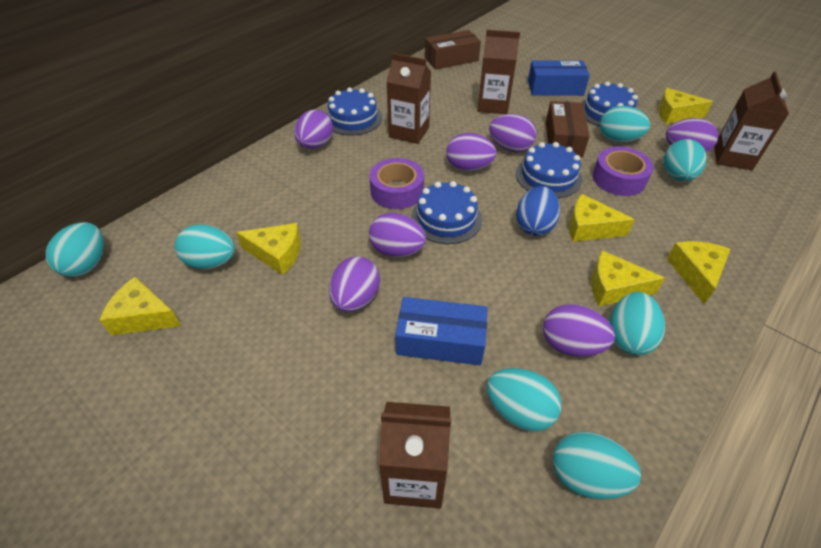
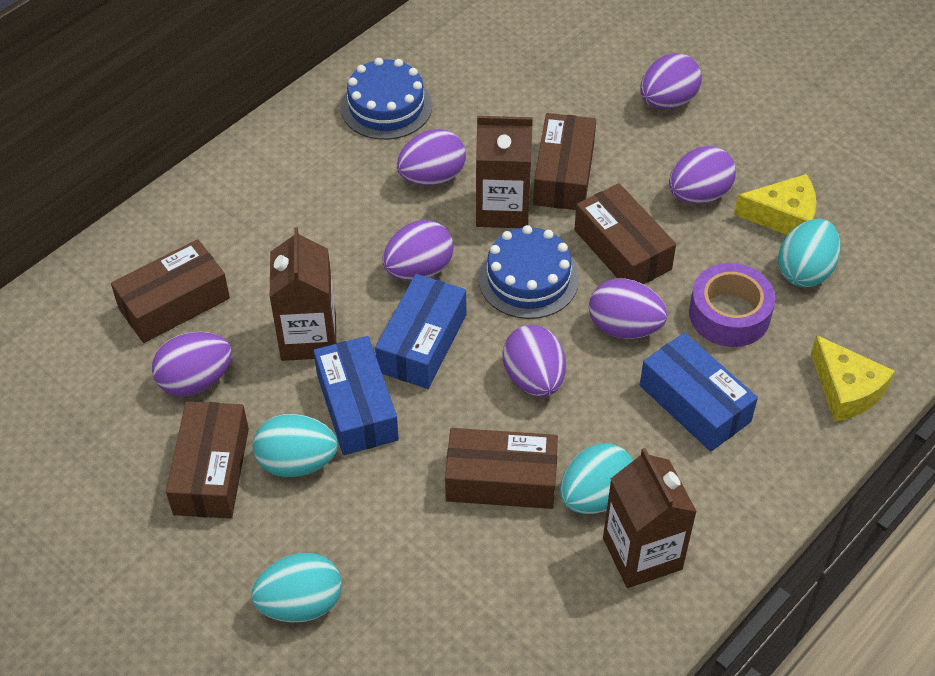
blue box: [395,297,488,365] [528,60,590,96] = 2 -> [314,336,399,455] [375,274,466,389] [640,332,758,452] = 3
blue cake: [327,87,382,135] [411,181,482,244] [516,142,582,198] [581,81,638,126] = 4 -> [341,58,432,140] [478,225,579,319] = 2
blue egg: [516,186,560,236] = 1 -> none = 0
brown box: [425,30,481,70] [546,101,590,157] = 2 -> [111,240,230,343] [166,401,249,519] [445,428,558,509] [533,113,596,210] [574,183,676,284] = 5
brown carton: [379,402,451,509] [386,53,431,144] [477,30,520,114] [714,71,789,170] = 4 -> [270,227,336,361] [476,116,533,228] [603,448,697,588] = 3
purple tape: [369,158,424,209] [593,147,653,196] = 2 -> [689,263,775,347] = 1
turquoise egg: [46,222,104,277] [175,224,235,269] [487,368,561,431] [553,431,641,499] [600,106,650,142] [610,292,665,355] [663,139,707,181] = 7 -> [251,553,342,622] [253,414,338,477] [560,443,633,514] [778,219,841,287] = 4
yellow cheese: [100,277,181,335] [236,223,301,275] [569,194,635,242] [591,250,665,306] [658,88,713,124] [667,241,730,304] = 6 -> [734,174,816,235] [811,335,895,422] = 2

